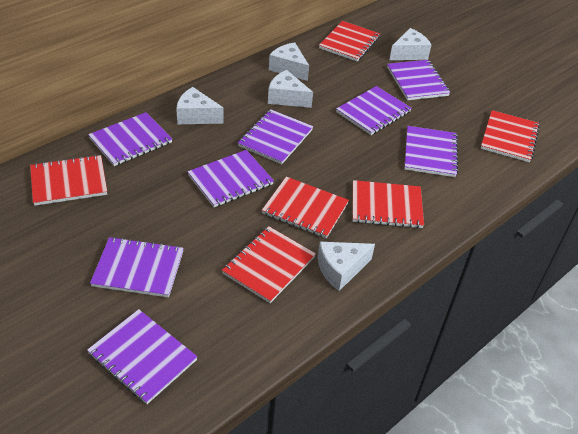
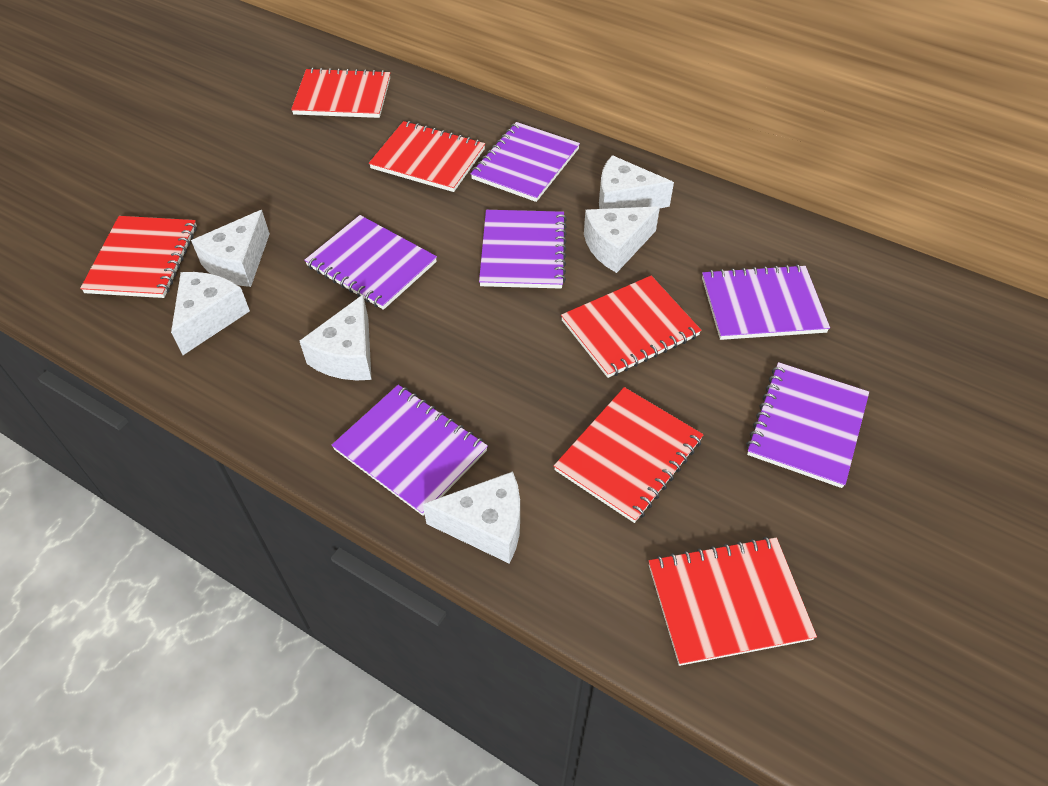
purple notebook: [87,309,198,404] [88,112,172,166] [90,237,184,298] [187,150,274,207] [238,109,313,164] [336,86,412,135] [387,60,450,100] [404,126,458,177] = 8 -> [304,215,437,310] [332,385,488,516] [471,122,580,202] [479,210,567,289] [702,264,830,340] [746,362,869,488] = 6
white cheese: [176,87,224,124] [268,70,313,108] [269,42,309,81] [318,242,375,291] [389,28,432,60] = 5 -> [171,272,250,355] [191,210,270,287] [300,295,372,380] [423,471,520,564] [584,206,660,273] [599,155,674,209] = 6

